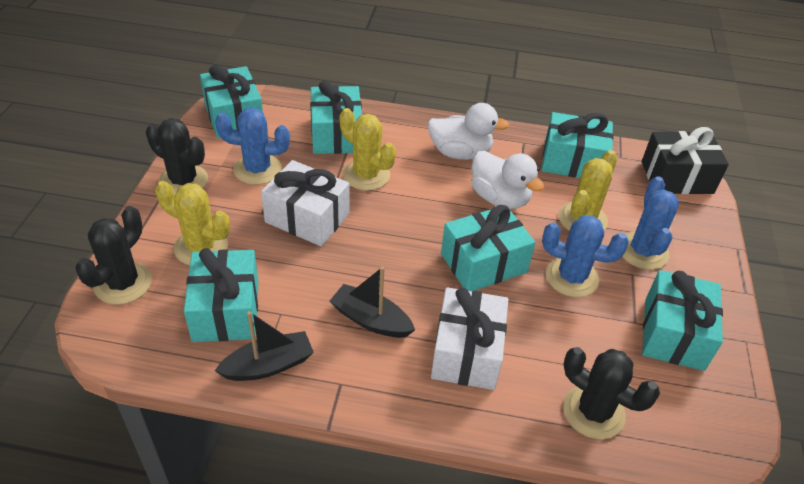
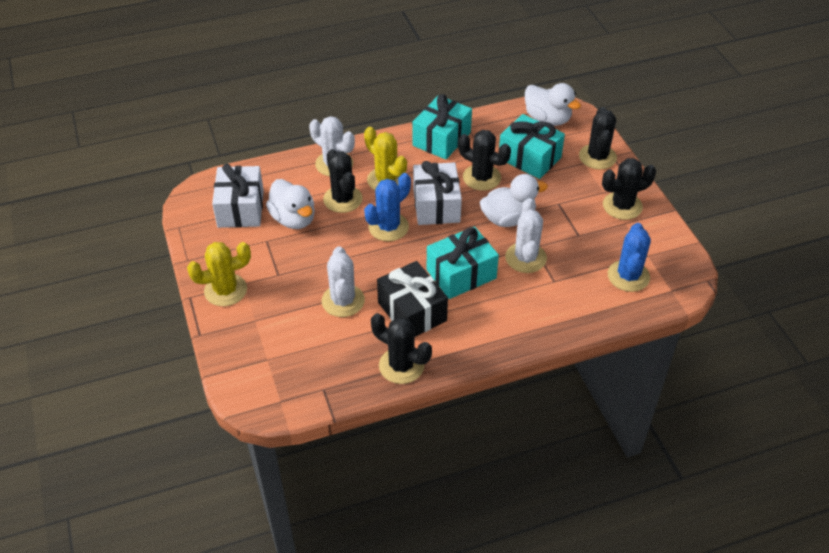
black boat: [215,311,314,381] [330,266,415,338] = 2 -> none = 0
black cactus: [75,206,152,305] [146,118,208,195] [563,347,660,439] = 3 -> [323,149,363,213] [371,313,432,384] [458,130,511,191] [579,107,617,169] [602,158,656,220] = 5
blue cactus: [215,108,290,185] [542,215,629,297] [622,176,679,269] = 3 -> [364,173,411,241] [608,223,651,292] = 2
turquoise gift: [184,248,259,342] [200,65,263,138] [310,81,362,154] [441,205,535,291] [542,112,613,178] [642,270,723,371] = 6 -> [412,94,472,160] [427,226,499,299] [499,114,565,179] = 3
white cactus: none = 0 -> [309,116,355,176] [321,246,365,317] [505,198,547,273] = 3
white duck: [427,103,509,160] [471,151,544,209] = 2 -> [266,179,315,229] [480,174,548,227] [525,83,581,126] = 3
yellow cactus: [155,181,230,265] [340,108,396,191] [558,150,617,231] = 3 -> [187,242,251,306] [364,127,407,190] = 2

